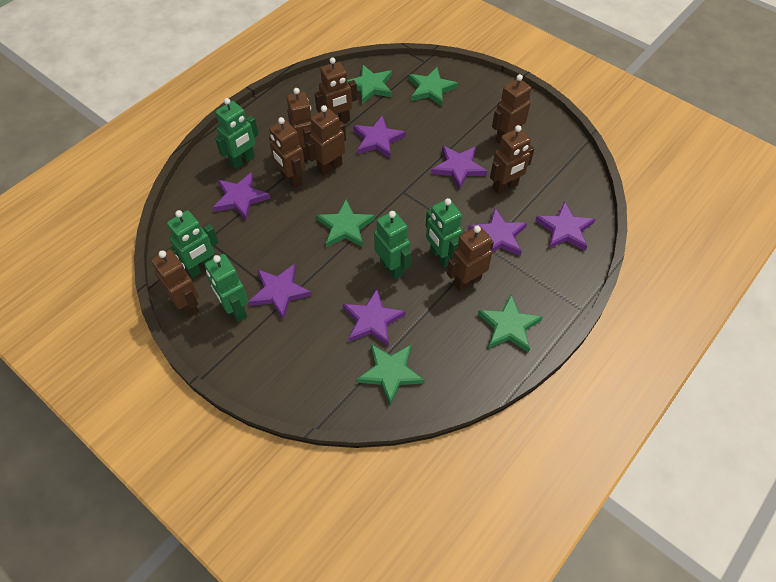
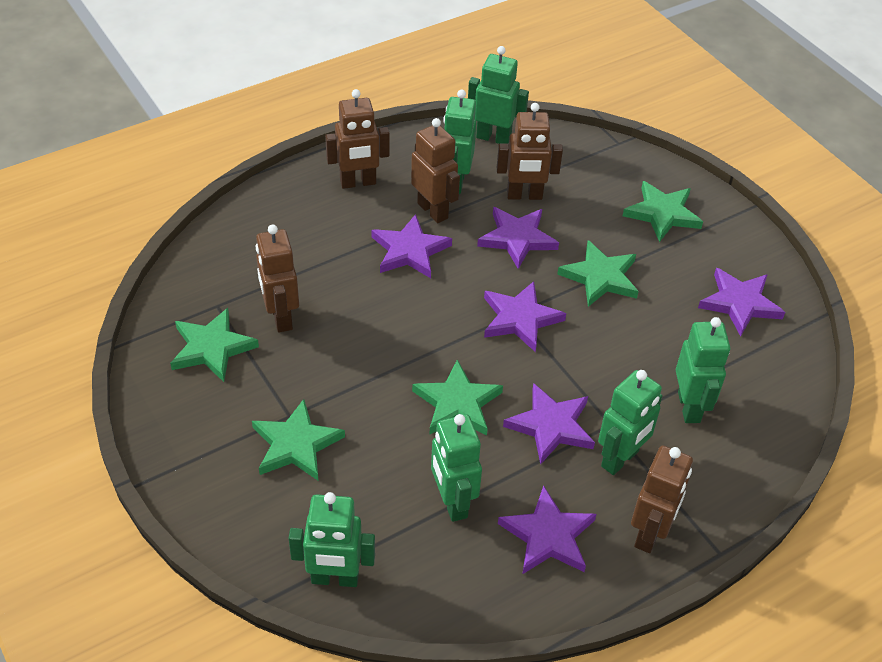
brown robot: [151,249,199,317] [269,117,305,188] [286,88,313,160] [305,105,346,176] [315,57,357,123] [447,225,494,292] [490,125,534,194] [492,74,531,144] = 8 -> [256,224,299,332] [325,89,390,189] [411,118,460,223] [497,103,563,200] [631,446,693,553] = 5
green robot: [167,210,219,278] [205,254,249,322] [215,98,259,169] [374,211,411,279] [426,198,463,268] = 5 -> [289,492,375,587] [431,414,482,522] [443,89,476,194] [468,46,529,144] [598,370,662,475] [676,317,730,423] = 6
purple star: [213,172,271,221] [249,264,312,319] [343,289,406,347] [353,115,406,159] [431,145,487,190] [468,208,527,256] [535,201,595,251] = 7 -> [372,214,452,278] [477,207,559,269] [484,281,566,352] [498,485,596,574] [503,383,595,465] [698,268,785,337] = 6

